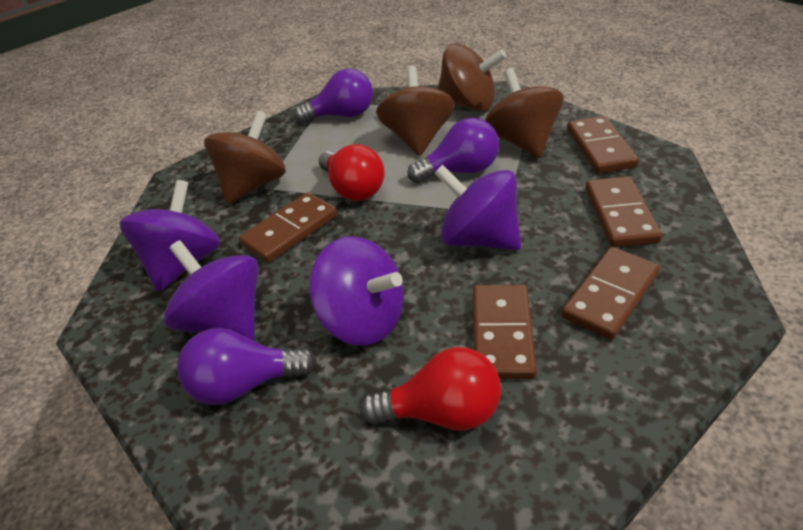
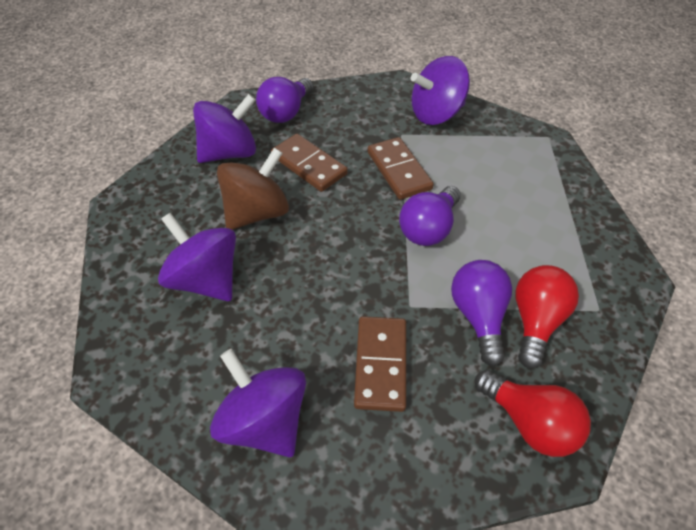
brown domino: [239,192,337,263] [473,285,537,379] [562,247,660,340] [567,116,639,173] [585,176,662,247] = 5 -> [271,134,348,192] [354,316,406,412] [368,137,434,200] = 3
brown spinning top: [204,110,286,204] [376,66,455,156] [438,43,507,111] [485,68,564,158] = 4 -> [217,147,289,230] = 1

